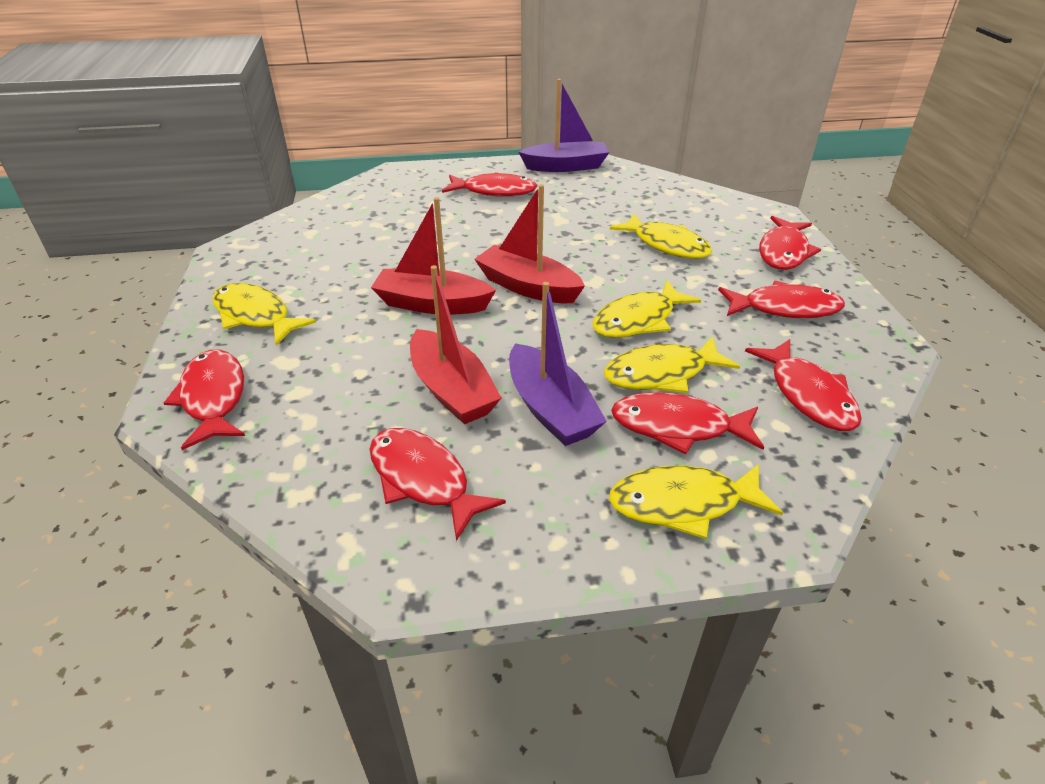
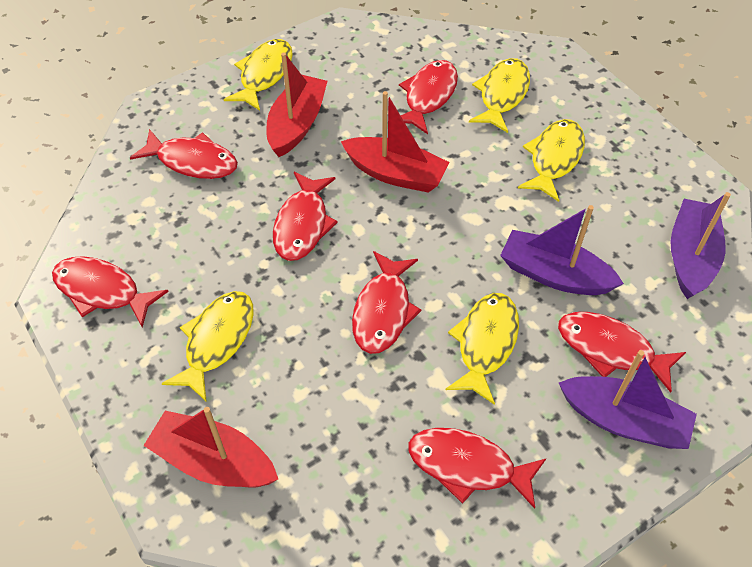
purple boat: [509,282,607,446] [519,79,610,172] = 2 -> [500,205,624,295] [559,350,697,449] [670,192,731,299] = 3

